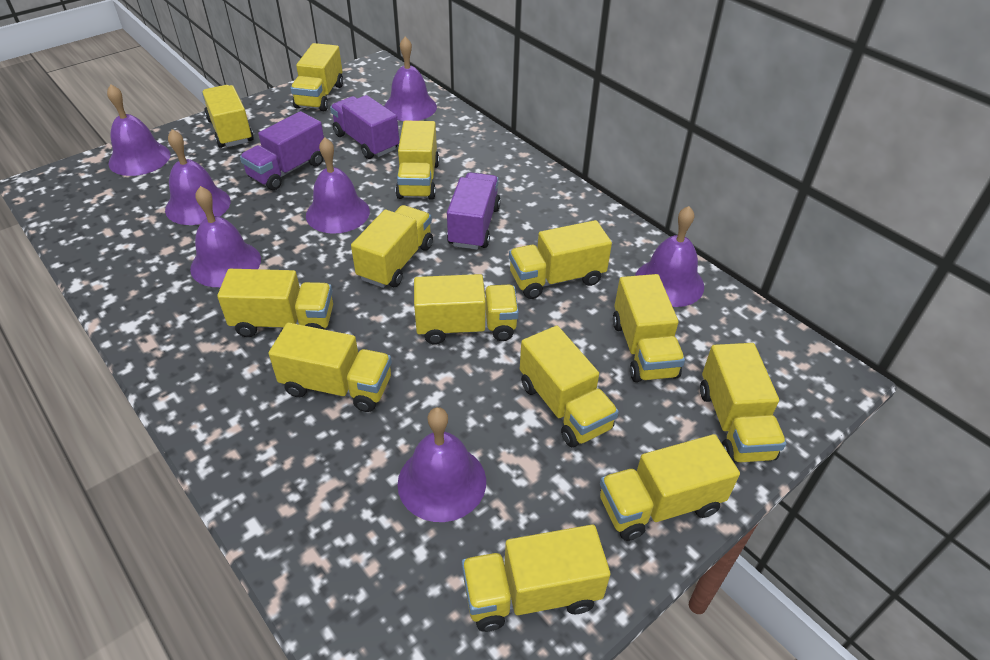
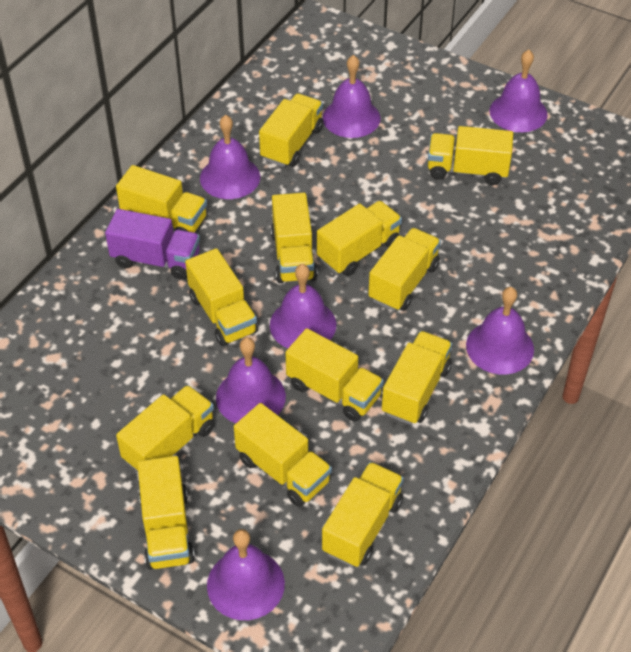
purple truck: [240,111,324,190] [330,95,399,159] [447,172,501,250] = 3 -> [105,209,200,279] = 1

